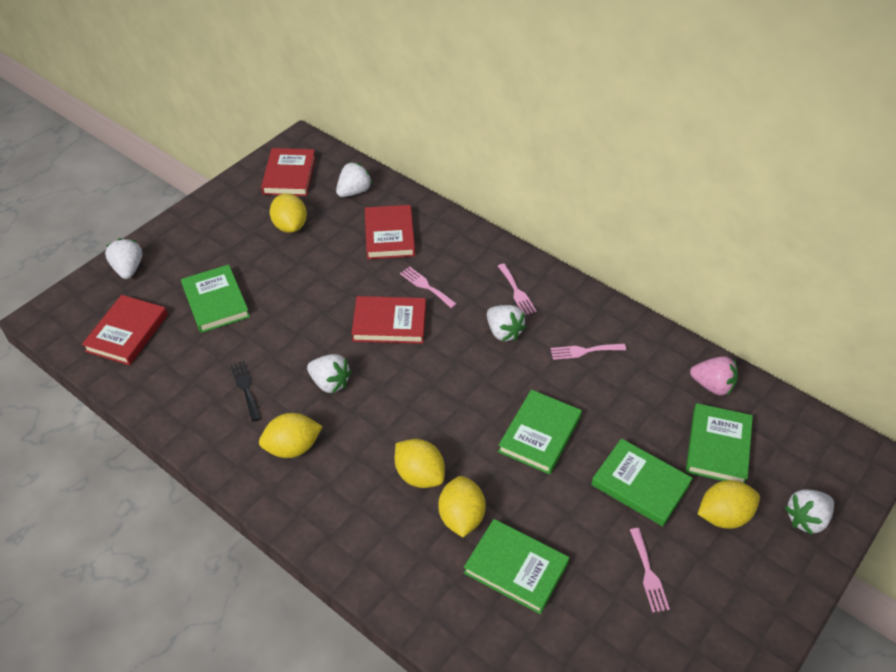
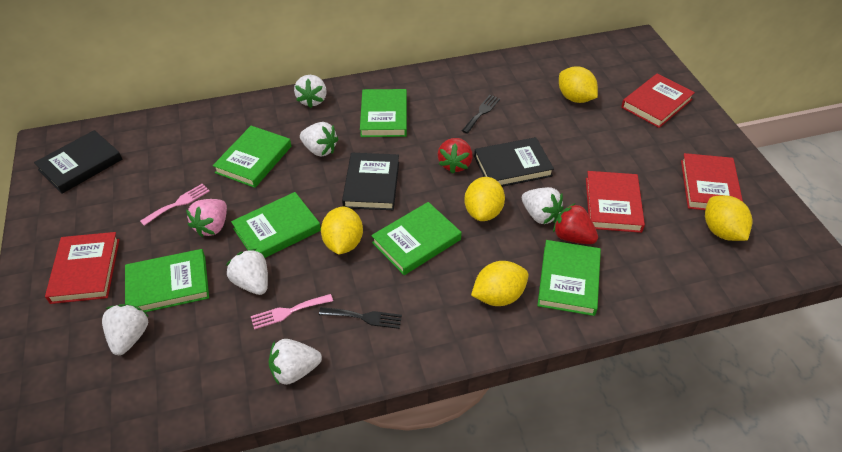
black book: none = 0 -> [34,130,122,194] [342,153,399,210] [474,137,554,187] = 3
black fork: [230,361,261,422] = 1 -> [319,307,402,329] [462,95,500,134] = 2
green book: [181,265,250,333] [464,519,569,614] [498,390,582,475] [591,438,693,526] [686,403,753,483] = 5 -> [125,249,209,312] [213,126,291,188] [231,192,321,258] [360,89,407,137] [371,202,461,275] [537,240,601,316] = 6
pink fork: [400,267,457,308] [498,263,537,315] [551,344,626,360] [630,528,670,613] = 4 -> [140,184,210,226] [251,294,333,330] = 2
red strawberry: none = 0 -> [437,138,473,174] [553,203,598,244] = 2
white strawberry: [105,238,143,279] [307,354,351,393] [336,162,372,197] [487,305,526,341] [785,489,834,535] = 5 -> [102,304,149,355] [226,249,268,295] [269,339,322,385] [294,75,327,108] [300,122,339,157] [522,187,563,224] = 6

